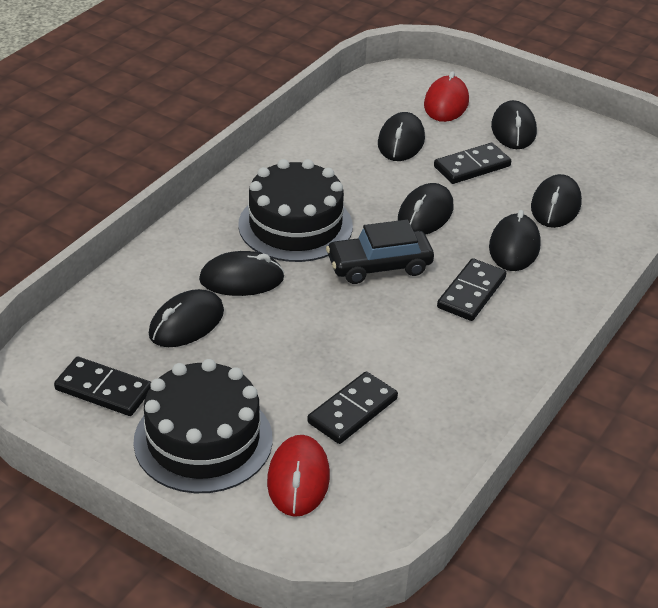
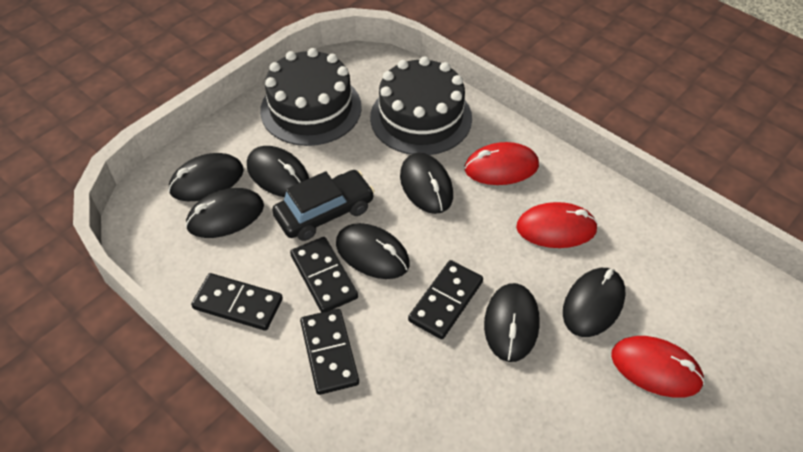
red mouse: [267,435,330,517] [424,71,469,122] = 2 -> [465,142,539,185] [516,202,598,248] [611,336,705,398] = 3

